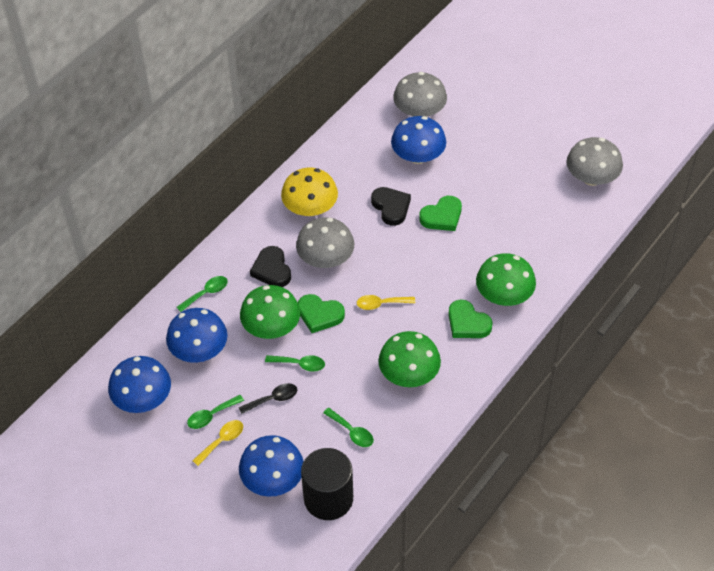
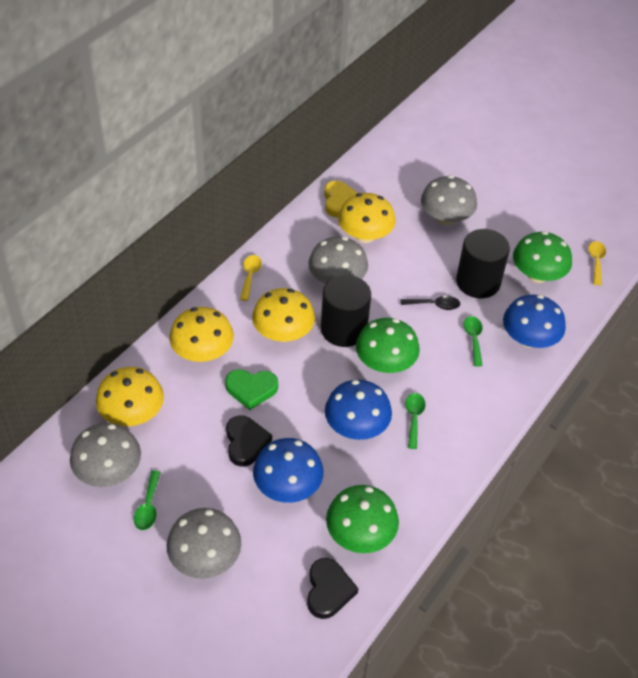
black cylinder: [301,448,353,520] = 1 -> [321,275,371,347] [456,229,510,298] = 2
blue mushroom: [108,356,171,413] [166,308,228,363] [239,435,304,497] [391,116,446,164] = 4 -> [253,438,324,503] [325,380,392,440] [503,295,566,348] = 3
green heart: [298,294,345,333] [419,196,462,231] [448,300,493,338] = 3 -> [225,369,278,410] = 1
green spoon: [177,276,228,312] [187,395,244,429] [265,355,325,372] [323,408,374,447] = 4 -> [134,470,161,530] [405,393,426,449] [464,316,483,367] = 3
grey mushroom: [296,218,354,268] [393,72,447,117] [567,137,623,186] = 3 -> [70,423,141,487] [166,508,241,579] [308,237,368,284] [421,175,477,226] = 4
yellow heart: none = 0 -> [324,181,358,218] = 1
yellow mushroom: [281,168,338,216] = 1 -> [96,367,164,426] [169,307,234,362] [252,288,315,342] [338,193,395,243] = 4

